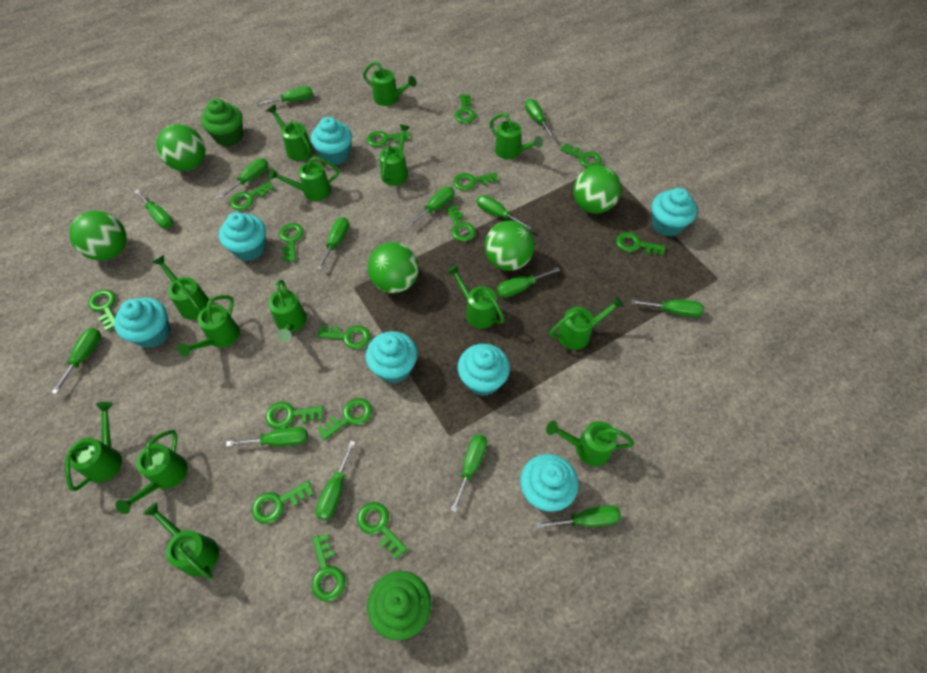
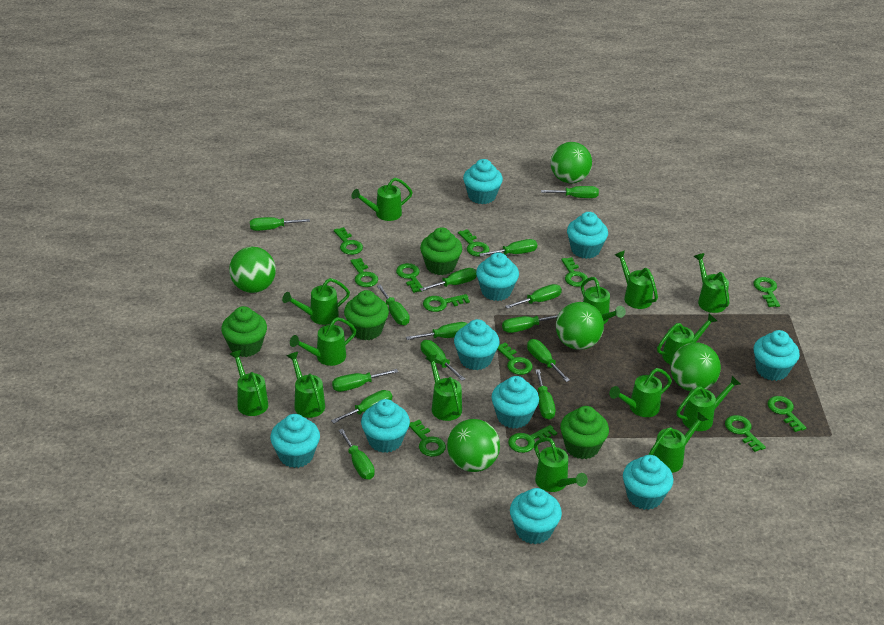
green cupcake: [201,99,243,146] [367,571,431,640] = 2 -> [221,306,267,357] [344,290,389,340] [420,227,462,275] [560,406,609,459] = 4
green key: [88,289,116,331] [230,181,274,210] [252,481,313,524] [265,402,324,429] [279,223,304,262] [312,533,345,602] [317,325,370,349] [317,398,372,440] [357,502,407,559] [367,131,410,147] [445,205,476,242] [453,173,498,191] [455,94,476,123] [560,143,602,168] [616,232,665,256] = 15 -> [334,227,363,255] [350,258,378,287] [396,263,423,293] [409,420,446,457] [423,294,470,312] [458,229,490,257] [497,342,533,375] [508,425,557,453] [561,257,588,287] [725,415,766,452] [754,277,780,307] [768,396,806,432] = 12
turquoise cupcake: [114,298,170,348] [219,212,266,261] [311,117,352,165] [365,331,418,383] [458,344,510,396] [520,454,579,512] [652,188,697,236] = 7 -> [270,414,320,468] [361,399,410,453] [454,319,500,370] [463,159,503,204] [476,252,519,301] [491,376,539,429] [510,488,562,544] [567,212,608,259] [623,455,673,510] [754,330,800,381] = 10

